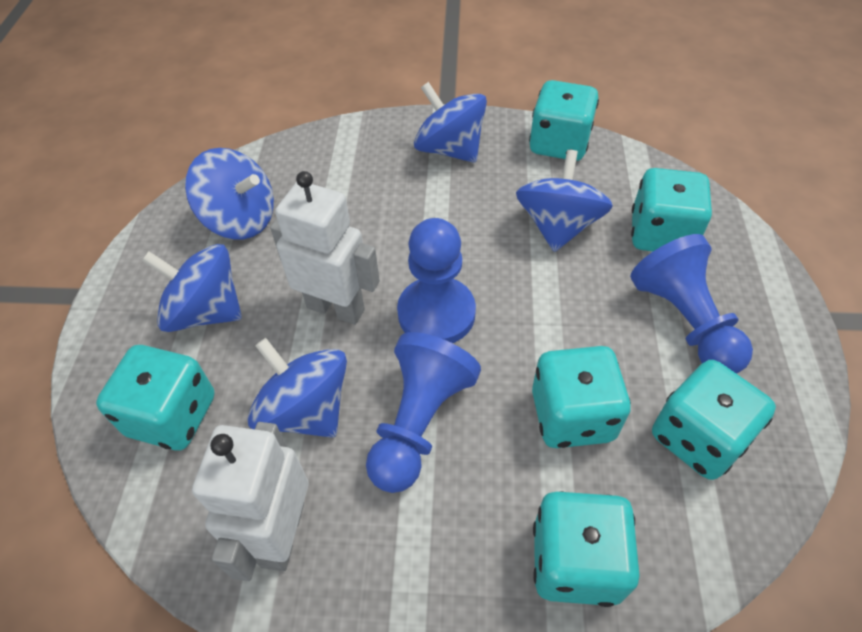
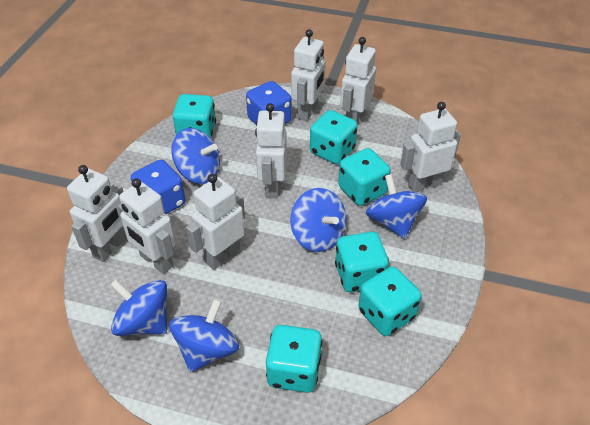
blue dice: none = 0 -> [131,160,185,214] [246,81,292,125] = 2
blue pawn: [366,332,481,493] [397,218,476,343] [630,234,753,374] = 3 -> none = 0
white robot: [192,422,309,581] [270,171,380,325] = 2 -> [67,165,125,262] [118,178,176,274] [186,174,245,270] [255,103,287,198] [291,29,326,121] [340,37,376,125] [400,102,461,192] = 7

